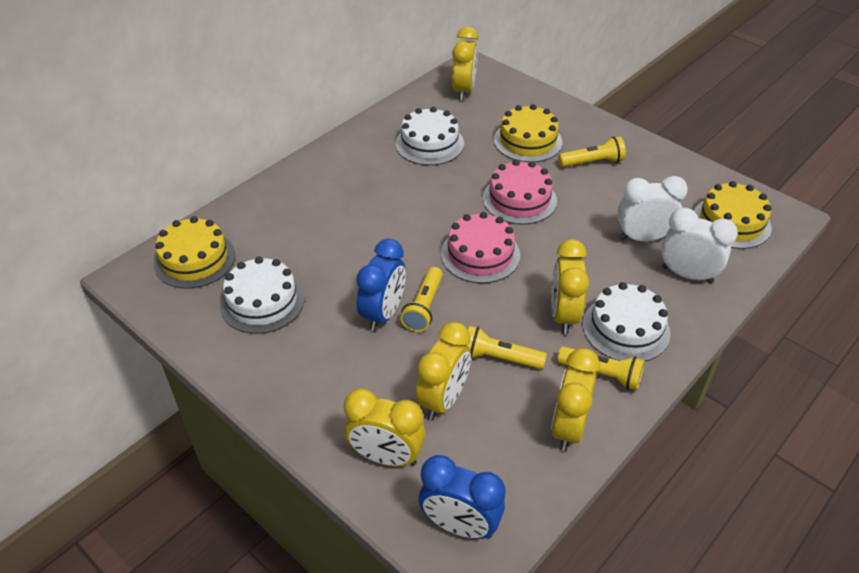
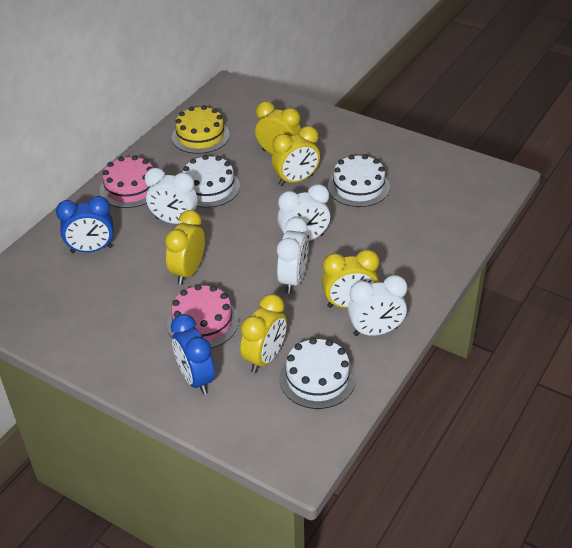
white clock: [617,176,688,241] [661,208,738,283] = 2 -> [145,168,198,224] [277,217,309,294] [278,184,330,241] [348,275,407,336] = 4
yellow cake: [154,216,235,288] [494,104,562,162] [694,181,772,249] = 3 -> [172,105,230,154] = 1
yellow flashlight: [400,267,443,332] [468,326,547,369] [557,346,645,390] [558,136,626,167] = 4 -> none = 0

